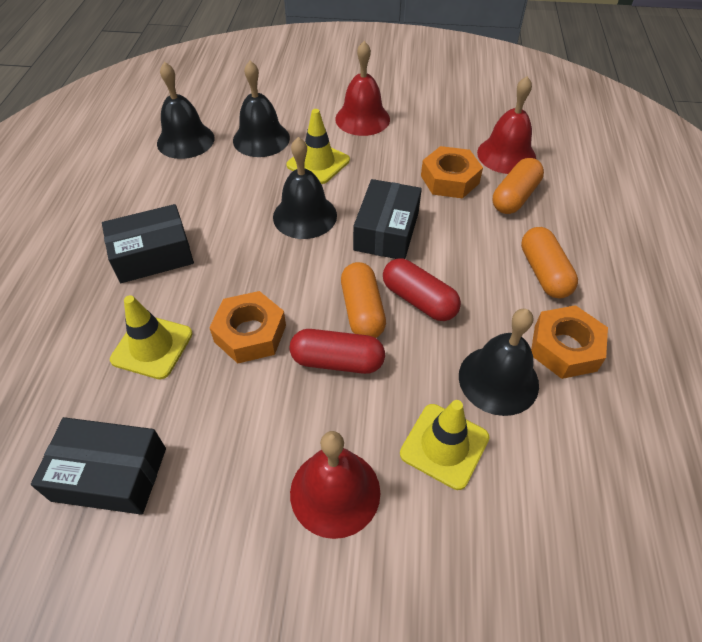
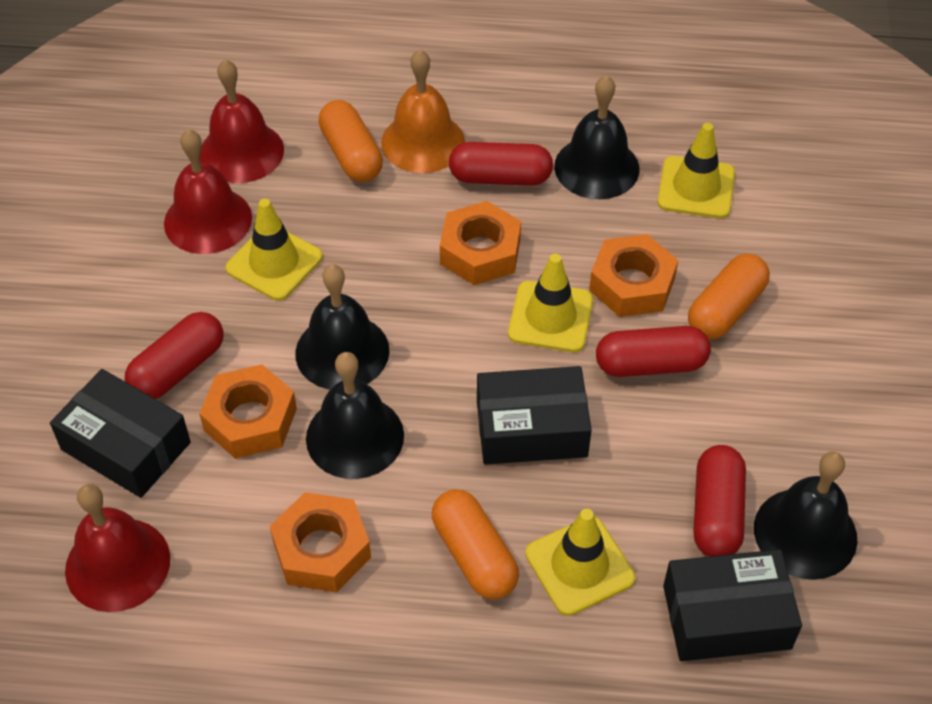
orange bell: none = 0 -> [381,50,465,173] = 1
orange nut: [209,291,286,364] [421,146,483,199] [531,305,608,379] = 3 -> [199,364,297,459] [270,492,371,592] [440,201,521,285] [589,234,678,317] = 4
red capsule: [290,329,385,374] [383,258,461,321] = 2 -> [125,312,223,399] [449,142,553,186] [596,326,711,377] [693,445,746,557] = 4
yellow traffic cone: [110,295,192,379] [286,109,350,184] [400,400,490,490] = 3 -> [225,199,323,301] [508,254,593,352] [525,509,635,616] [658,123,735,218] = 4

